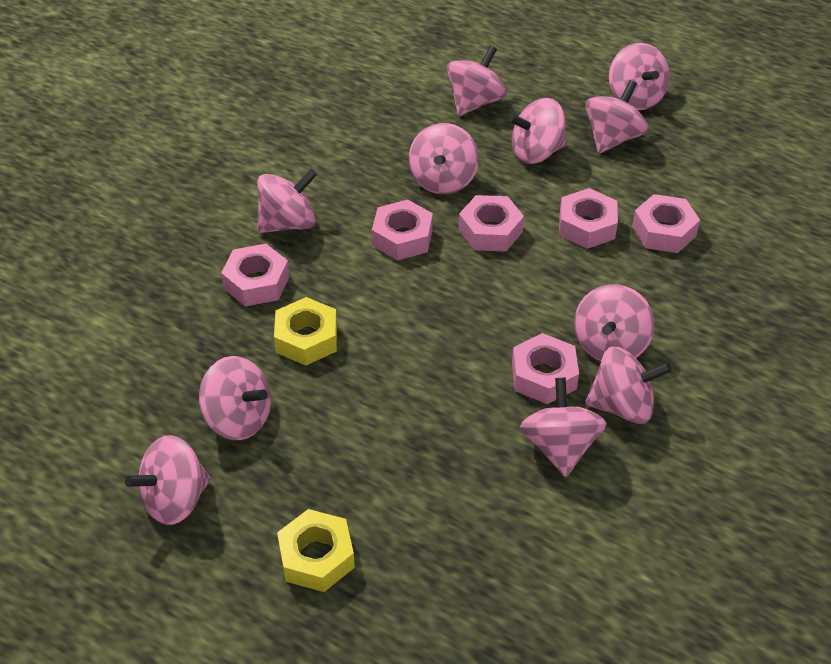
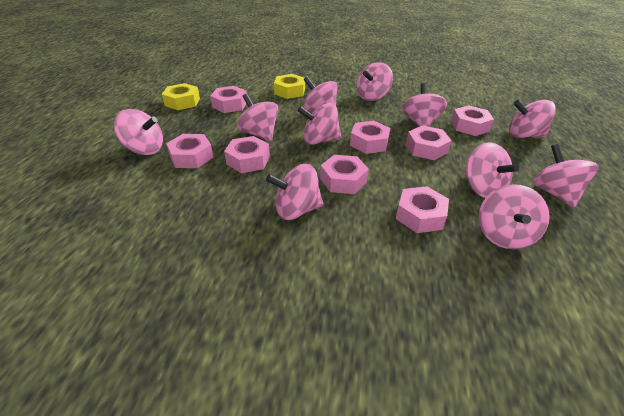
pink nut: [221,244,290,307] [372,200,433,261] [459,195,524,251] [512,333,579,404] [559,188,618,249] [632,194,700,253] = 6 -> [166,134,213,168] [210,86,247,113] [224,136,270,173] [320,155,369,194] [350,121,390,154] [396,186,449,233] [406,125,452,160] [451,105,494,136] = 8

